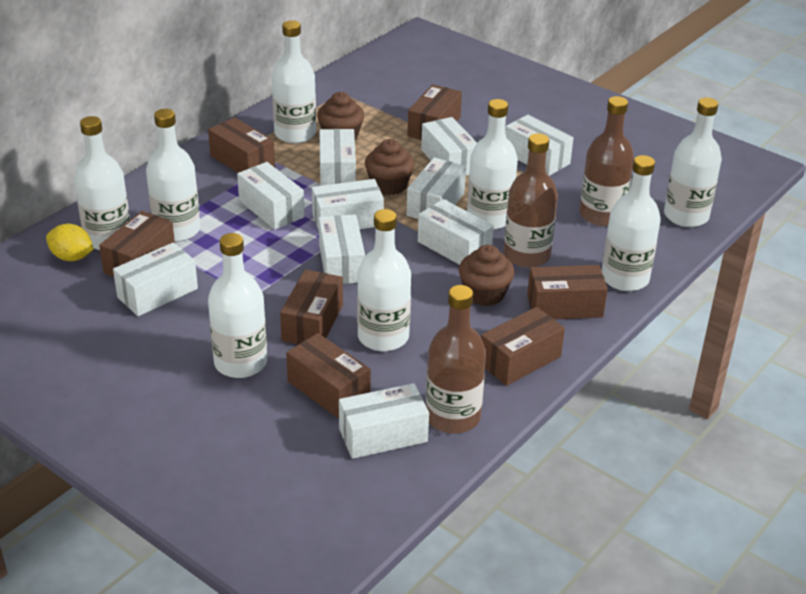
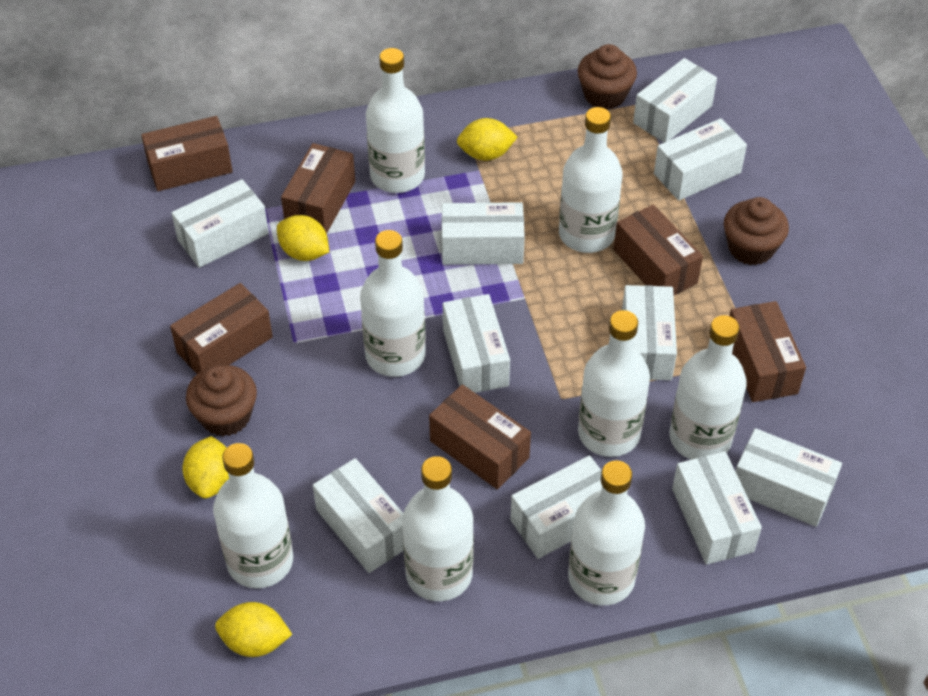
brown bottle: [426,285,486,433] [504,133,558,268] [579,96,634,226] = 3 -> none = 0
brown box: [99,211,175,277] [208,117,275,173] [280,270,343,345] [286,333,371,419] [408,84,462,140] [481,307,565,386] [527,265,608,319] = 7 -> [141,116,233,191] [170,283,273,374] [281,143,355,234] [429,384,531,490] [613,204,703,295] [729,301,806,402] = 6
yellow lemon: [46,224,94,261] = 1 -> [182,436,229,499] [215,602,292,657] [277,215,329,261] [457,118,517,161] = 4

